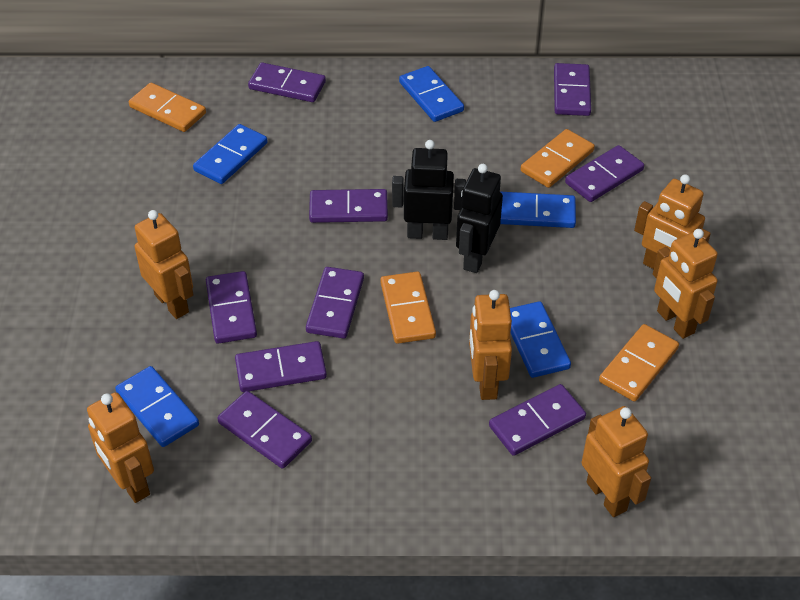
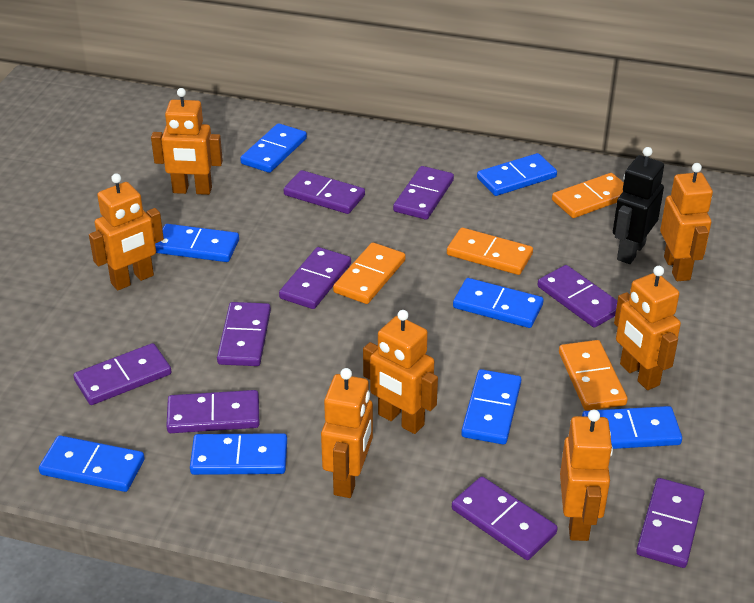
black robot: [392,140,466,240] [456,164,503,273] = 2 -> [613,147,664,264] = 1
blue domino: [115,366,199,447] [193,124,268,184] [399,66,464,122] [500,192,576,228] [510,301,571,378] = 5 -> [39,435,144,492] [155,224,239,262] [190,433,287,475] [240,123,307,173] [453,278,543,328] [461,369,521,445] [477,153,557,196] [582,406,682,449] = 8
orange robot: [87,392,154,503] [134,210,193,319] [469,290,512,400] [582,406,651,517] [634,174,711,269] [653,229,718,339] = 6 -> [89,173,164,290] [151,88,223,195] [321,368,373,498] [363,310,438,434] [560,410,613,541] [614,266,681,390] [660,163,713,281] = 7

